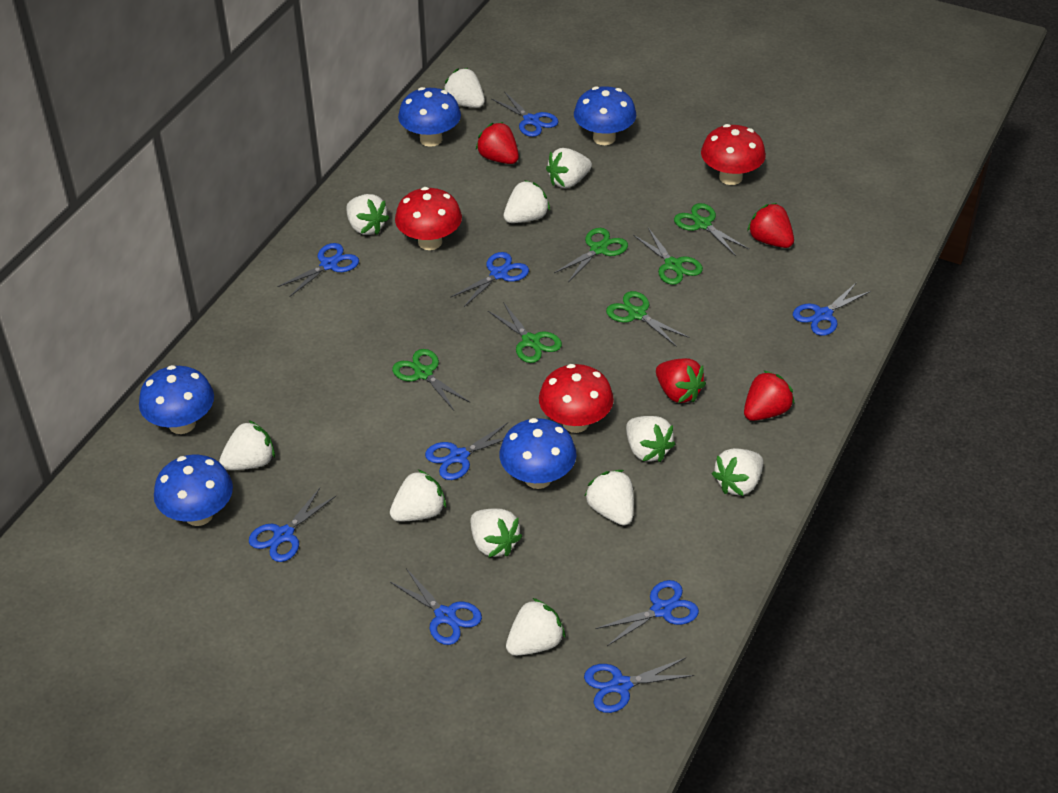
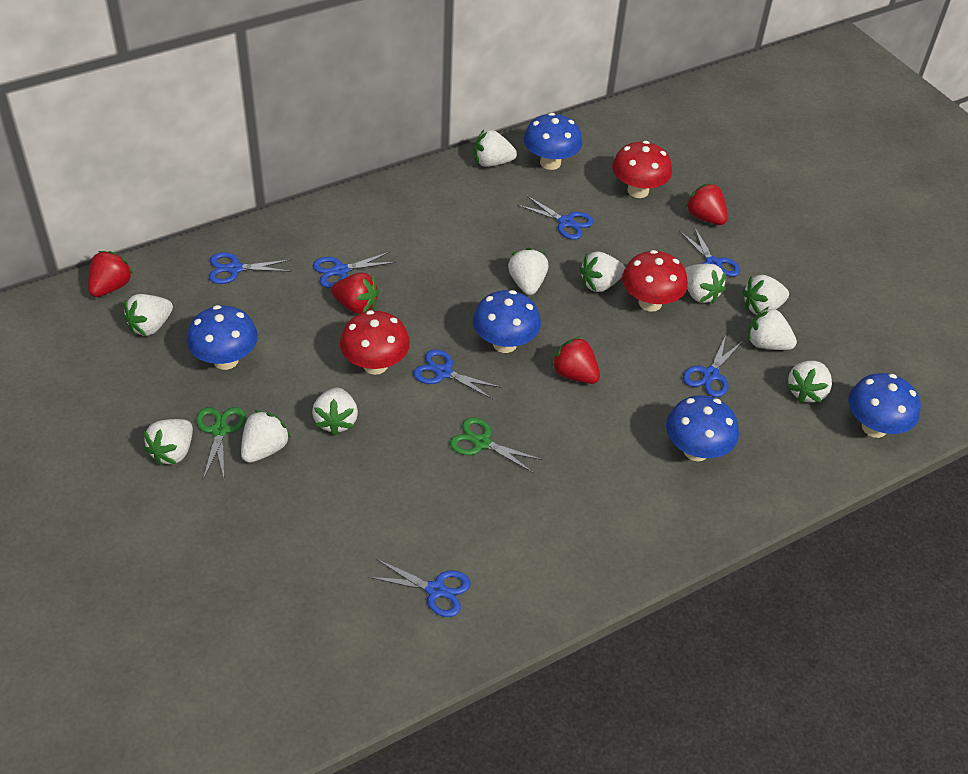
blue scissors: [249,488,336,562] [277,243,359,297] [390,568,482,645] [425,423,508,480] [450,252,529,307] [492,91,558,137] [584,658,694,713] [595,580,699,646] [793,282,871,336] = 9 -> [209,252,291,284] [313,252,396,288] [368,559,471,617] [413,349,501,399] [517,195,594,240] [679,226,740,277] [683,335,743,397] = 7
green scissors: [392,349,470,411] [488,302,562,363] [554,228,628,282] [606,291,689,347] [633,228,703,285] [674,203,749,256] = 6 -> [196,407,246,479] [450,417,542,473] = 2

